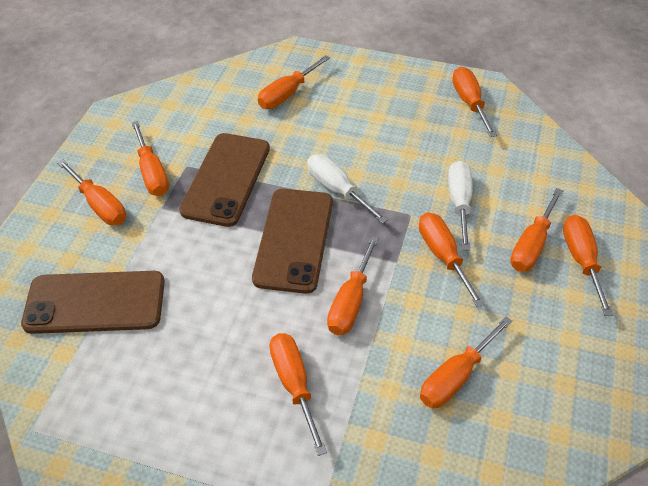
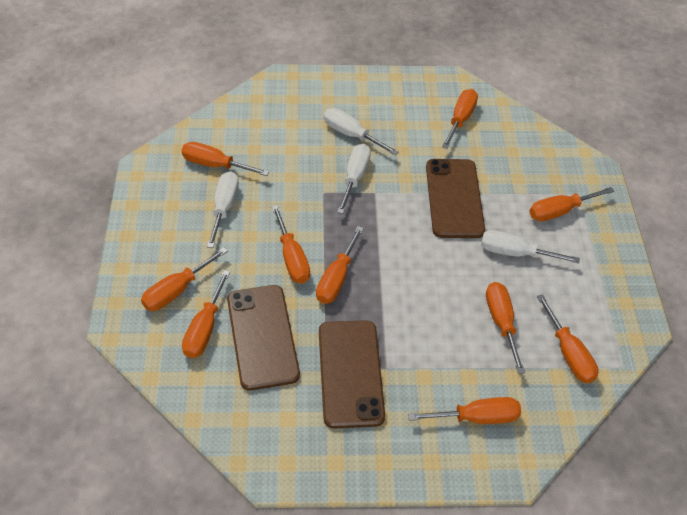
white screwdriver: [307,154,388,224] [448,161,473,251] = 2 -> [207,171,239,248] [324,108,399,155] [337,144,371,214] [481,230,580,263] = 4

